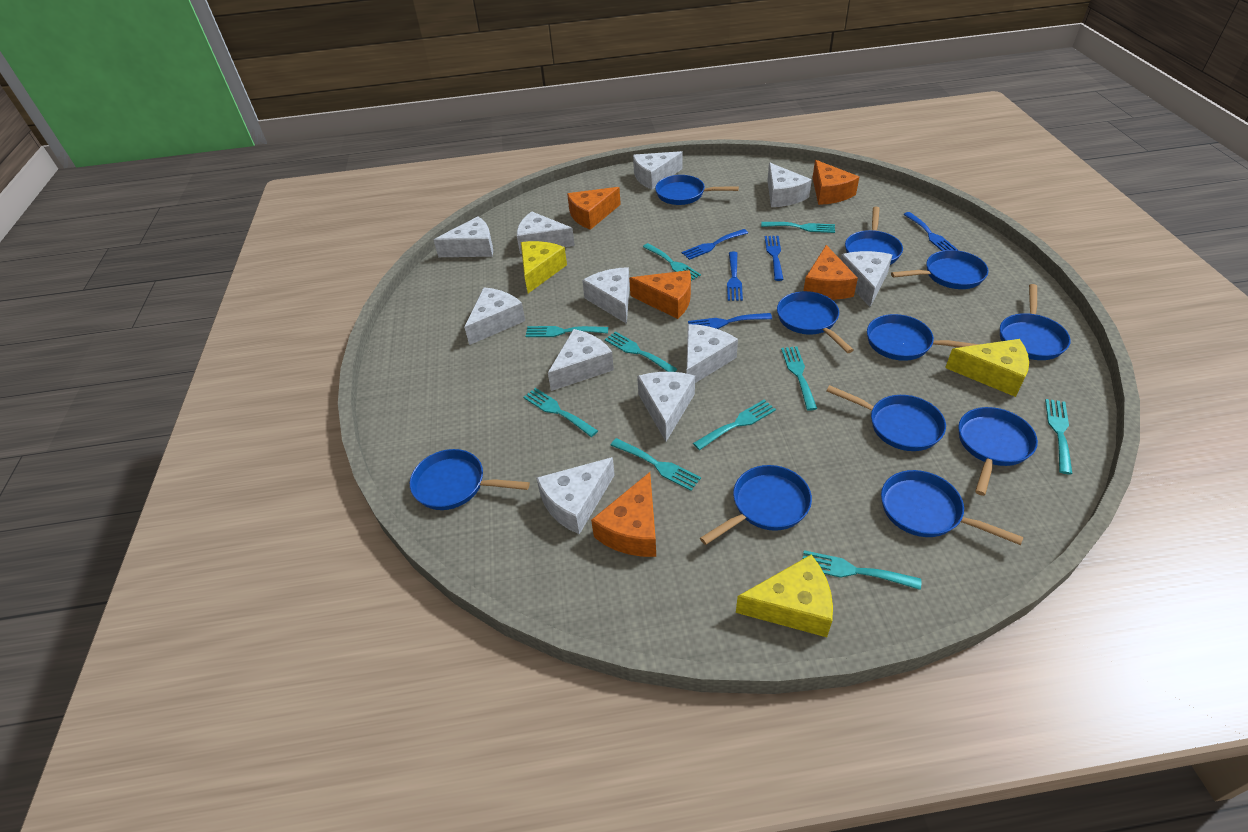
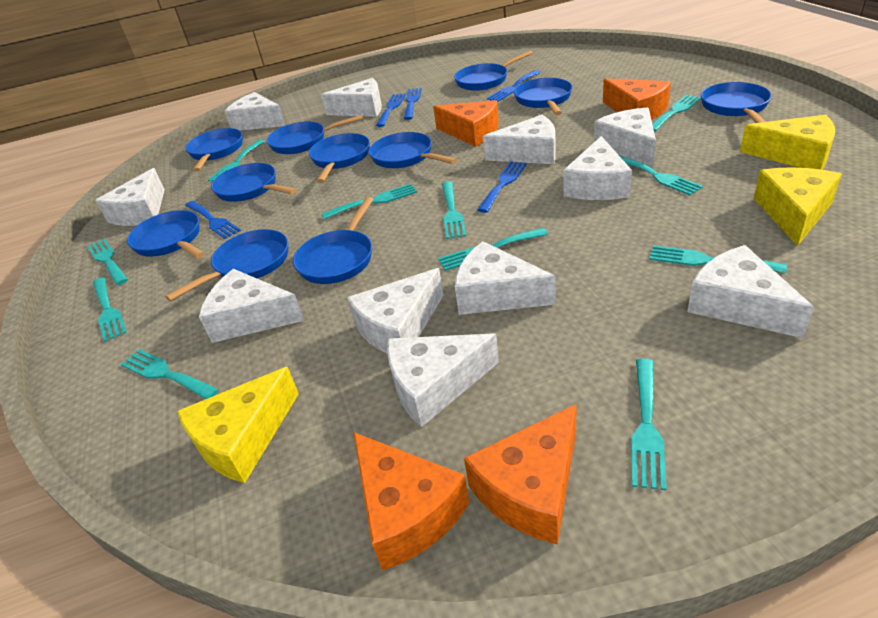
orange cheese: [567,187,621,230] [591,472,656,557] [629,270,691,319] [804,245,858,300] [813,160,859,205] = 5 -> [354,432,470,571] [433,100,499,147] [464,404,577,545] [603,78,671,120] = 4
turquoise fork: [523,388,598,437] [525,326,608,337] [605,331,677,372] [611,438,701,491] [643,243,701,281] [693,400,776,450] [761,222,835,233] [781,346,817,411] [803,550,921,590] [1045,399,1072,475] = 10 -> [87,238,128,285] [93,277,127,342] [120,349,219,399] [208,140,265,182] [322,184,417,219] [438,228,548,271] [442,181,466,239] [620,156,703,195] [631,359,667,490] [649,245,787,274] [652,95,701,131] = 11

